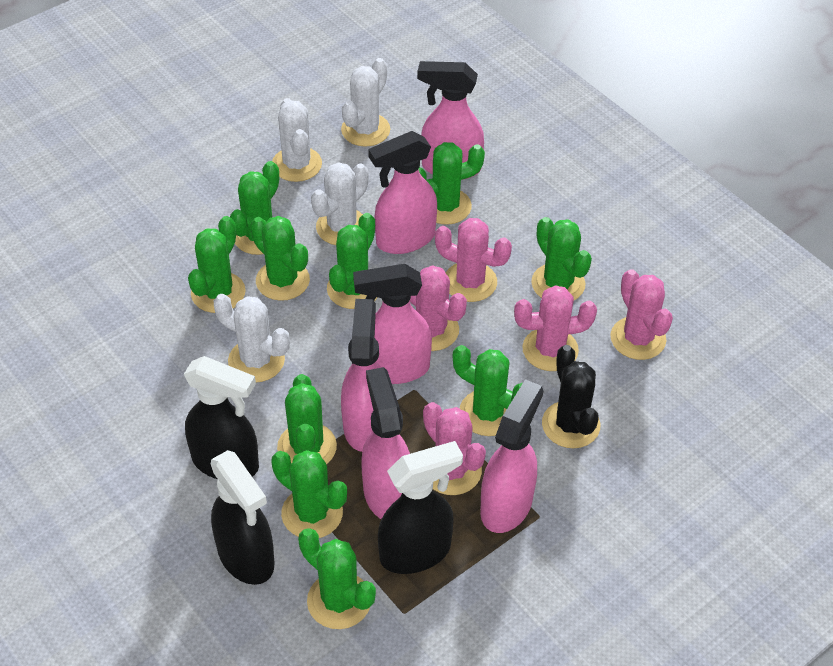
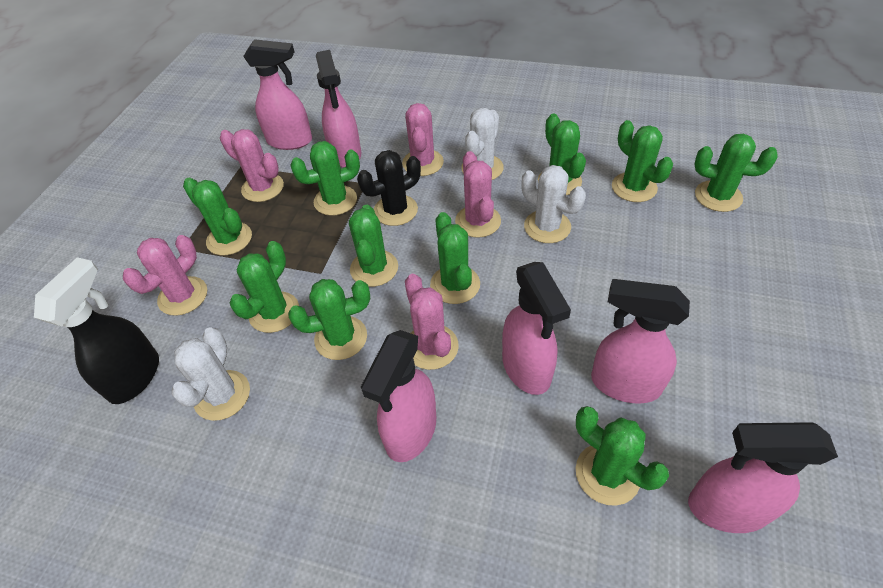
black spray bottle: [184,356,259,479] [211,450,274,585] [378,441,463,574] = 3 -> [34,257,159,404] = 1
white cactus: [214,294,290,383] [272,98,322,182] [311,162,369,245] [341,58,390,147] = 4 -> [172,327,250,421] [461,108,504,180] [521,165,586,243] = 3

